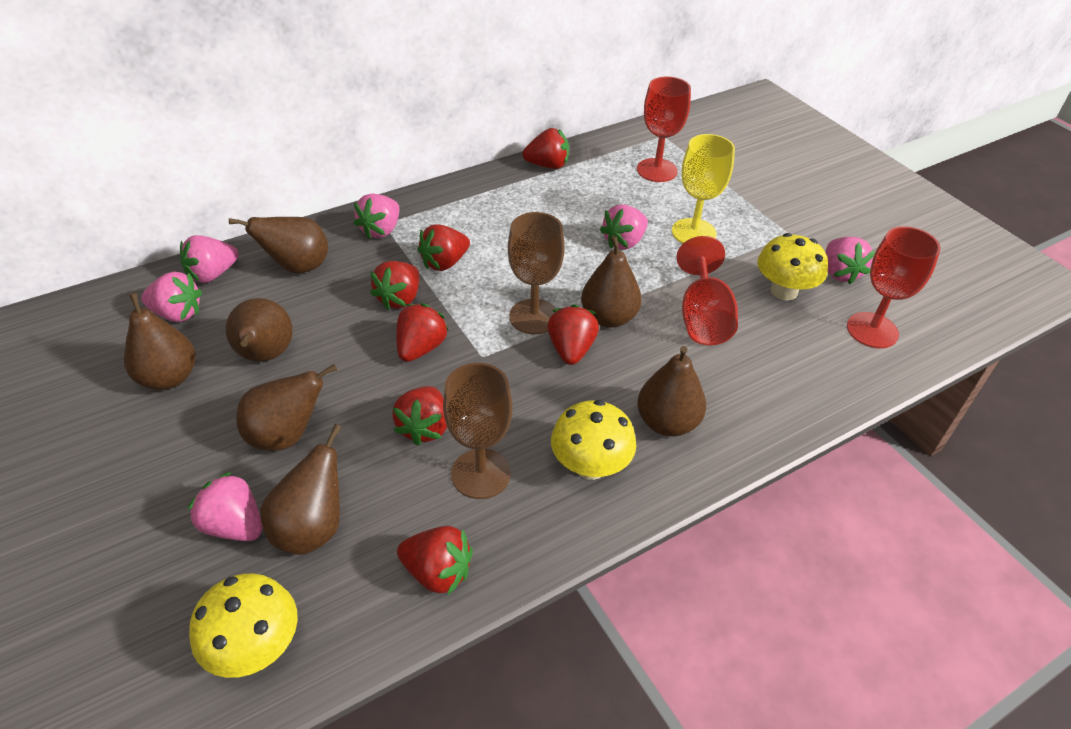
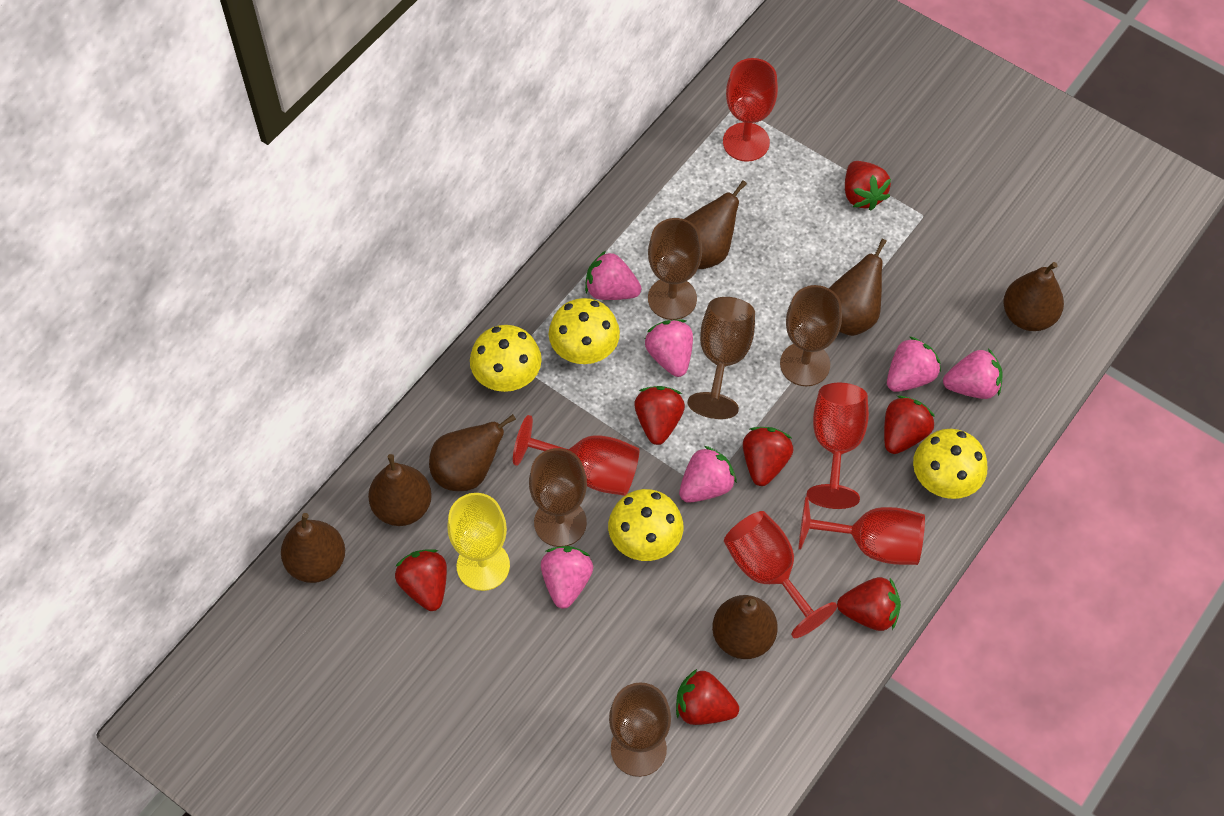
brown goblet: [443,363,513,499] [508,212,565,334] = 2 -> [529,448,587,547] [609,682,671,777] [648,218,702,320] [688,297,755,419] [780,285,842,386] = 5
red goblet: [637,76,691,182] [677,236,738,345] [847,226,941,348] = 3 -> [513,415,639,496] [723,58,778,162] [724,511,837,638] [798,496,925,565] [806,383,869,509] = 5
yellow mushroom: [189,573,298,678] [551,400,636,480] [757,233,828,301] = 3 -> [470,325,542,392] [549,298,620,364] [608,489,683,561] [913,429,988,499] = 4

